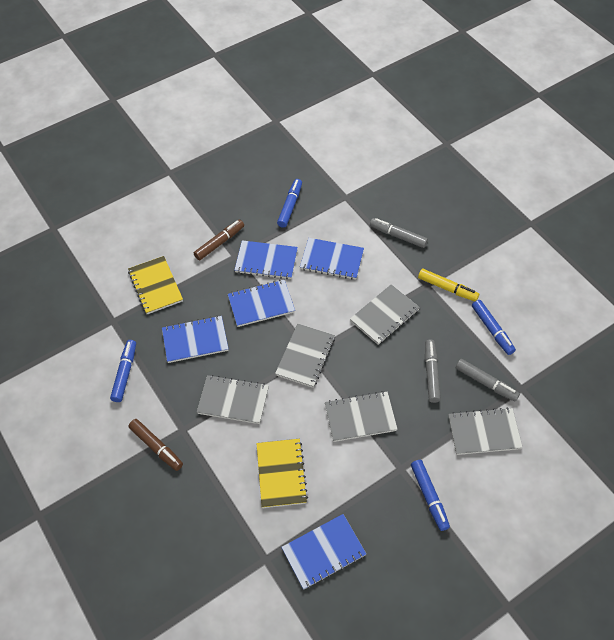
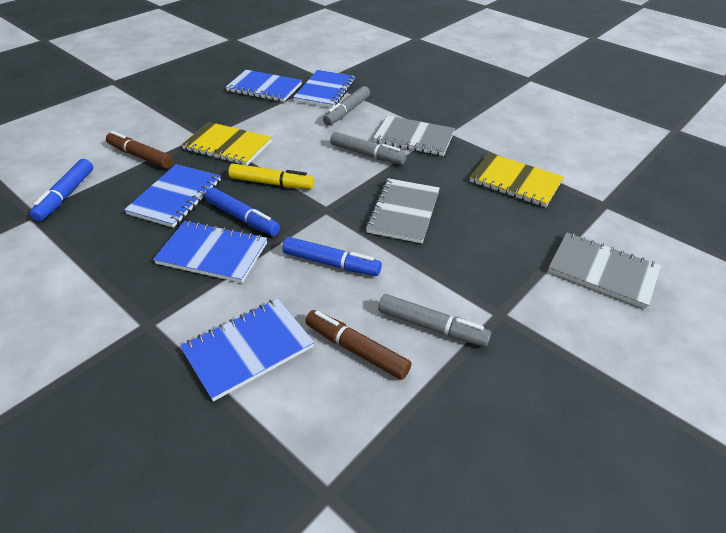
blue marker: [110,340,136,402] [277,179,302,228] [411,460,450,531] [472,300,516,355] = 4 -> [29,159,93,222] [205,187,280,236] [282,237,382,276] = 3
grey notebook: [197,375,269,424] [275,324,335,388] [325,391,398,442] [350,284,420,345] [448,407,523,455] = 5 -> [365,178,440,243] [373,115,455,156] [548,233,661,309] = 3

